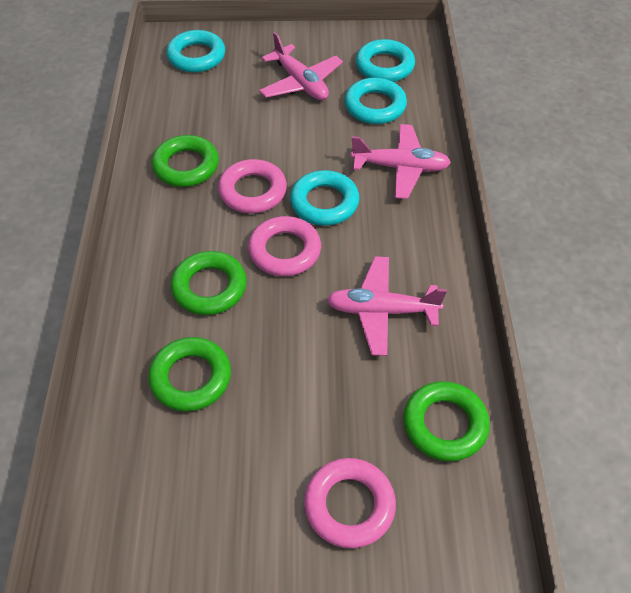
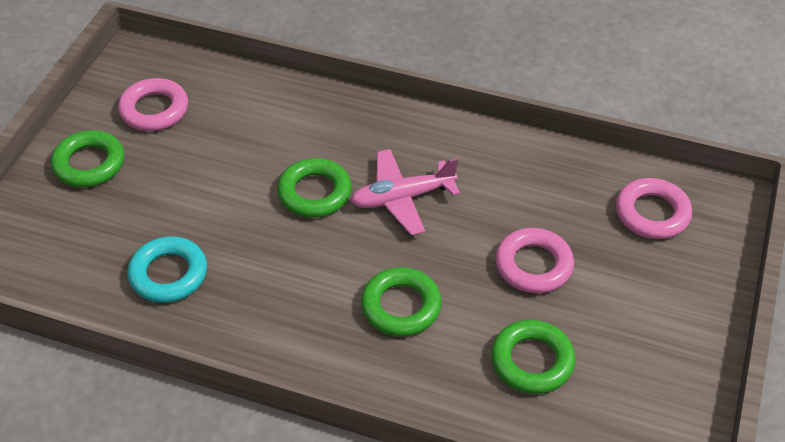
pink plane: [259,32,343,100] [327,256,447,356] [350,124,451,199] = 3 -> [351,149,460,235] = 1
turquoise ring: [166,30,225,72] [290,170,359,226] [344,77,407,124] [356,39,415,82] = 4 -> [127,236,207,303] = 1

